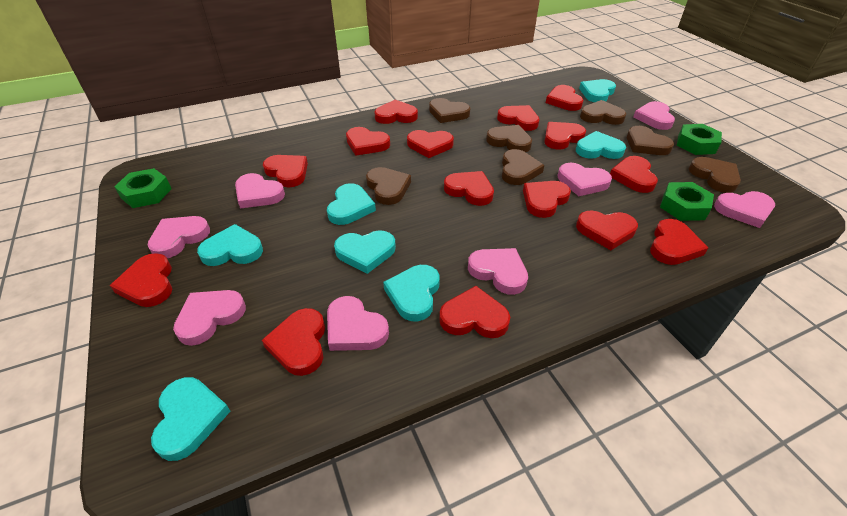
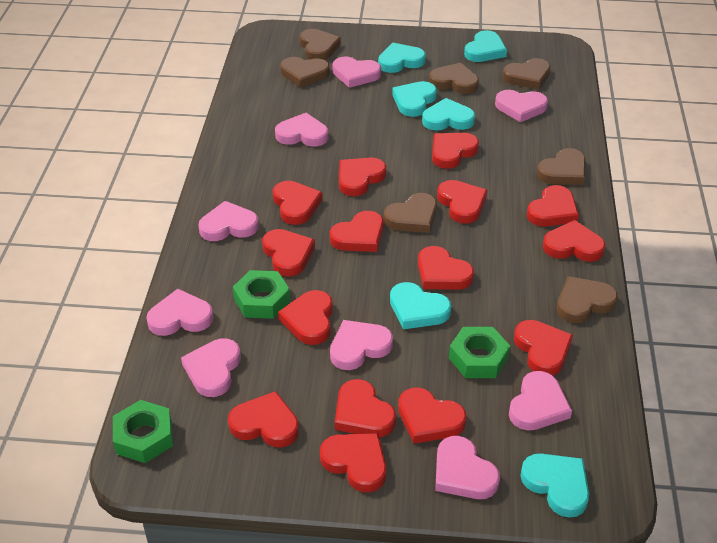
pink heart: [147,216,210,258] [173,290,246,346] [235,173,285,209] [327,296,389,351] [468,248,528,295] [558,163,612,196] [633,101,675,130] [714,191,775,228] = 8 -> [146,289,213,336] [181,338,241,397] [198,201,259,241] [275,113,328,147] [330,320,393,370] [333,57,381,88] [435,436,500,499] [495,90,548,123] [509,371,572,431] = 9
turquoise heart: [151,377,230,461] [197,224,263,266] [327,183,376,225] [334,230,396,274] [383,265,440,322] [576,131,626,159] [579,79,616,102] = 7 -> [378,43,426,73] [390,282,451,329] [392,81,437,117] [422,98,475,131] [464,30,507,62] [520,453,589,518] = 6

